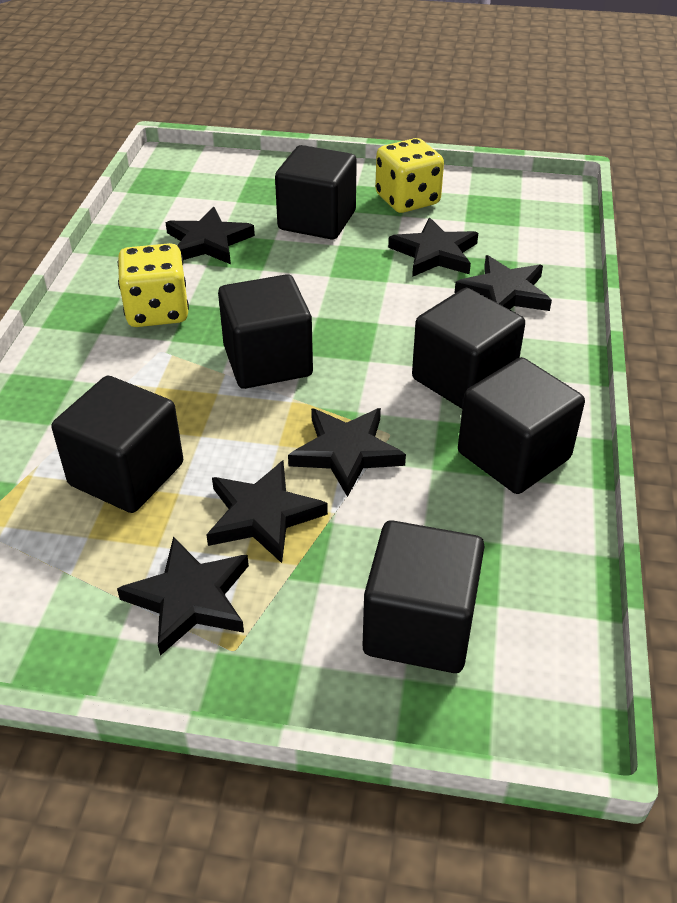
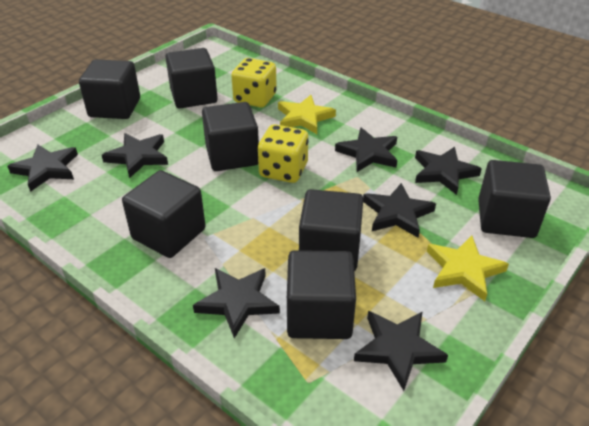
black cube: [52,376,183,513] [218,274,313,389] [275,145,357,240] [363,520,485,673] [412,288,525,409] [458,357,585,494] = 6 -> [79,59,140,119] [122,170,206,258] [165,48,218,108] [202,102,259,171] [287,250,356,339] [299,189,363,271] [478,160,551,238] = 7
black star: [117,537,249,656] [165,207,255,264] [206,461,328,563] [288,408,406,497] [388,218,478,277] [454,255,552,311] = 6 -> [8,145,78,192] [102,133,168,178] [193,268,280,338] [335,127,397,172] [354,311,448,391] [363,183,436,238] [415,147,482,195] = 7
yellow star: none = 0 -> [278,95,336,134] [427,235,509,301] = 2

